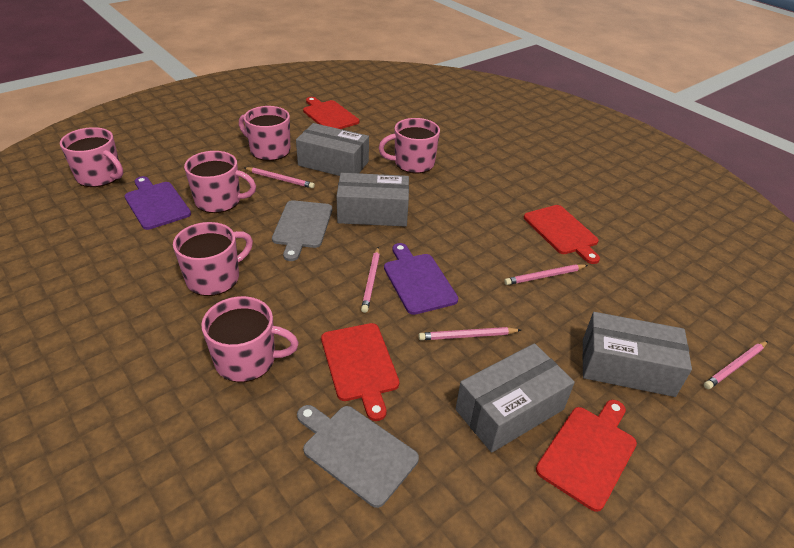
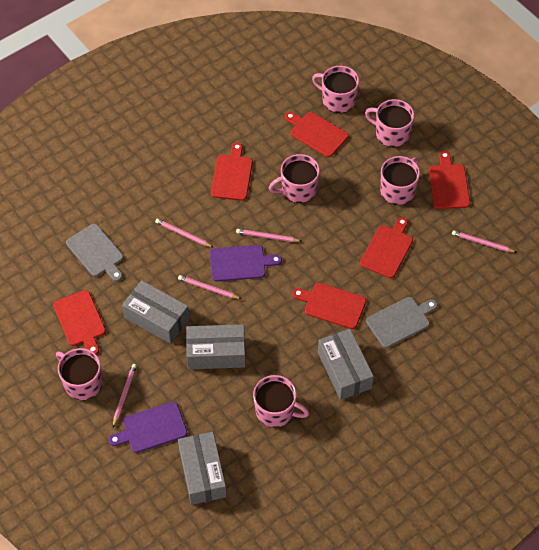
red cutting board: [303,97,359,129] [321,323,399,421] [524,205,600,264] [536,400,637,512] = 4 -> [53,290,106,355] [211,142,253,201] [285,112,349,157] [292,283,366,329] [360,217,413,278] [429,151,470,209] = 6

